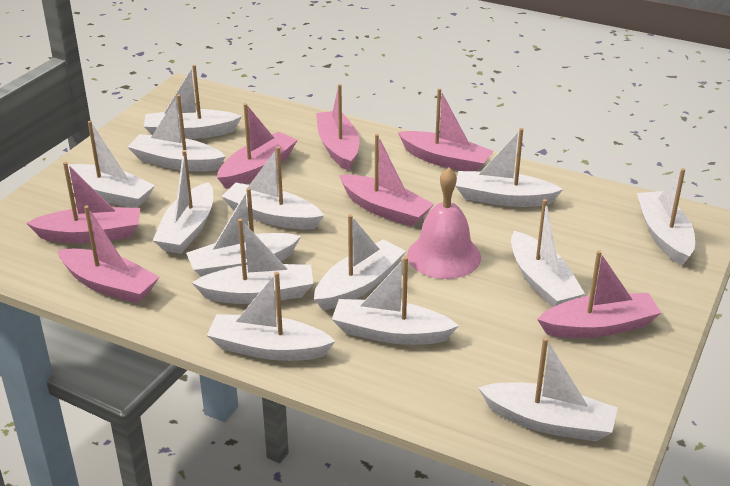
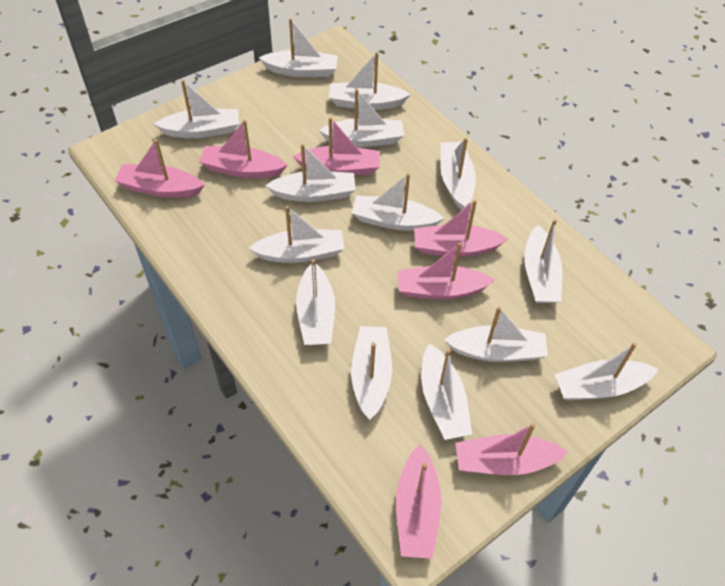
pink bell: [407,168,481,279] = 1 -> none = 0

